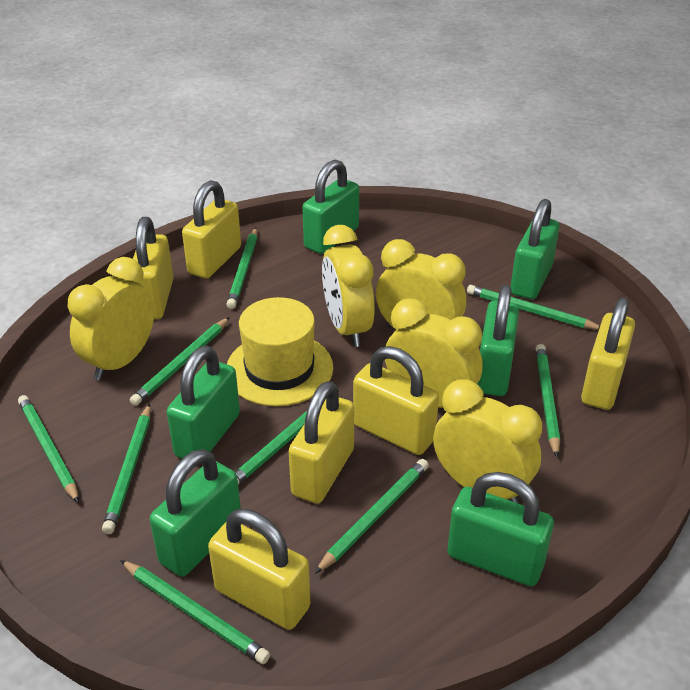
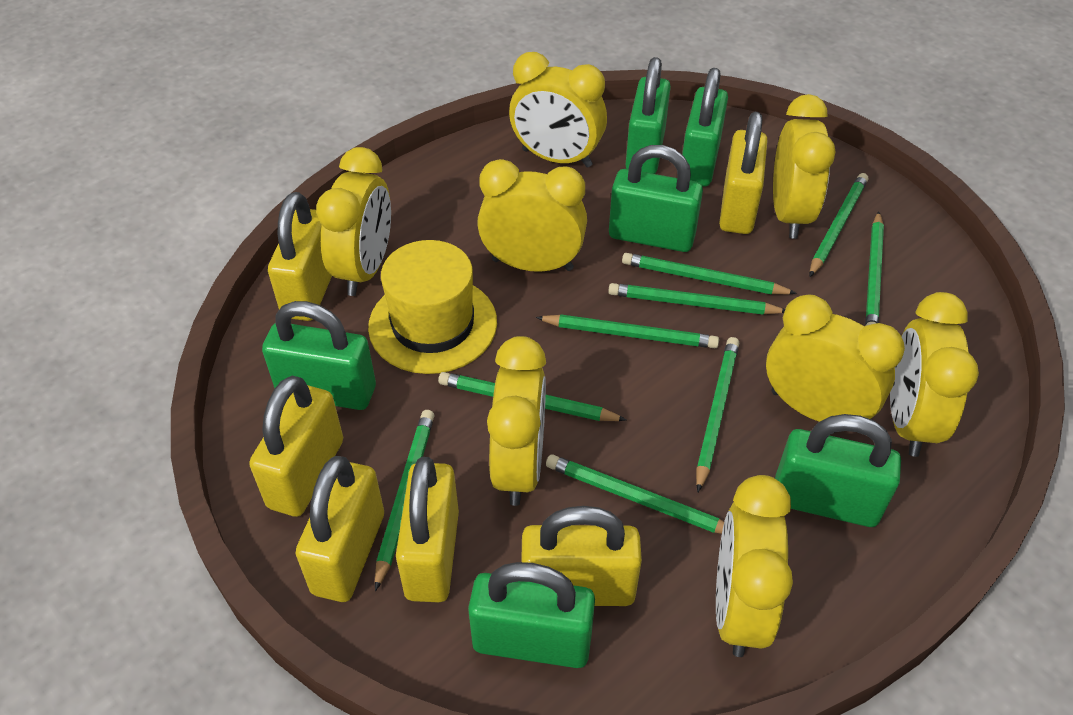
yellow clock: [68,257,154,381] [322,225,375,347] [376,239,466,329] [385,299,482,408] [433,379,542,504] = 5 -> [316,147,391,296] [477,159,587,272] [487,336,546,506] [509,52,607,168] [716,475,793,657] [766,294,905,422] [773,94,836,239] [890,292,979,457] = 8

